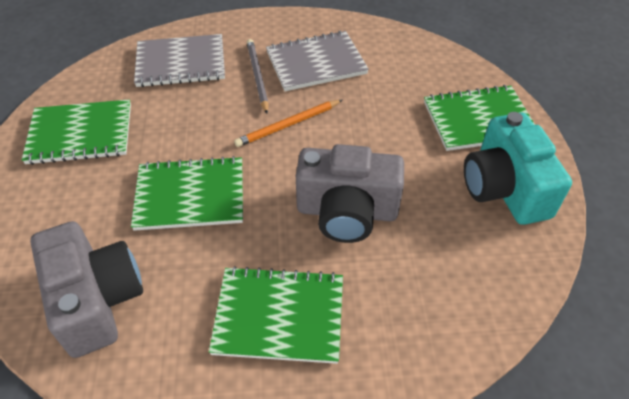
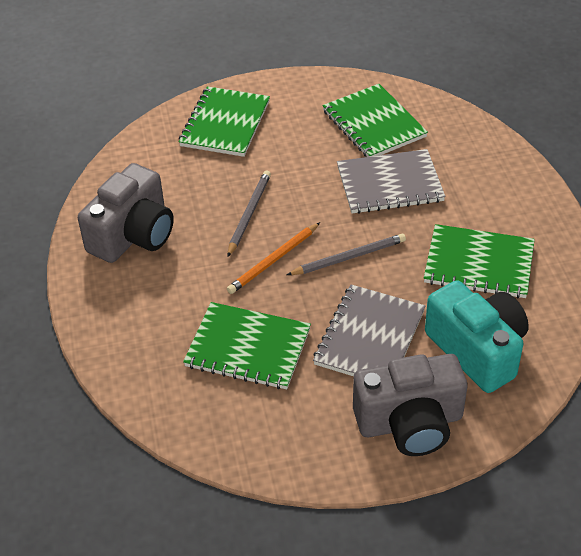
grey pencil: [247,39,269,114] = 1 -> [227,171,271,257] [287,234,406,275] = 2

